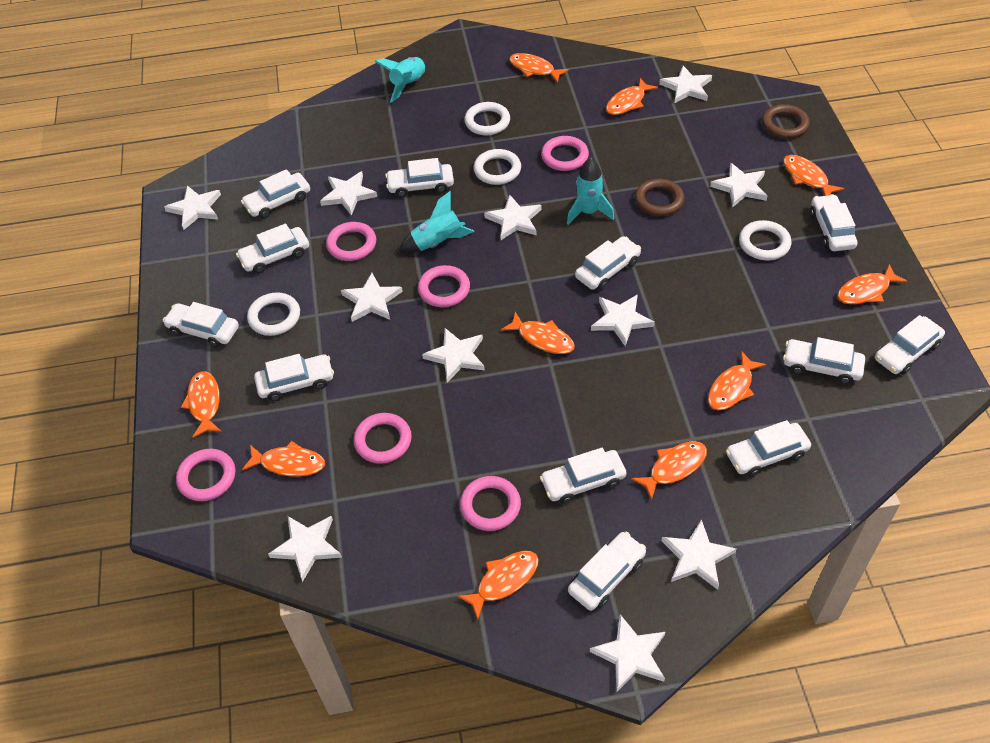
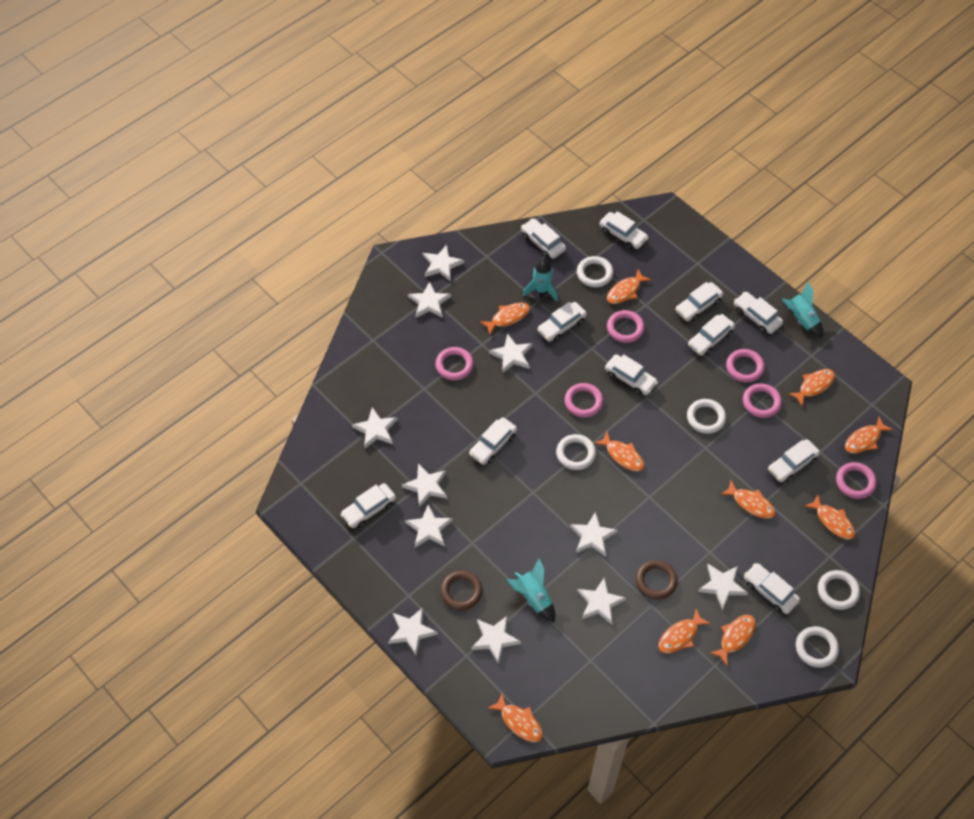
white car: [163,302,239,347] [236,223,309,273] [241,169,310,218] [254,354,334,401] [385,158,454,197] [540,448,626,504] [568,532,646,611] [575,236,641,290] [726,420,811,477] [783,337,865,384] [810,194,857,251] [875,315,945,375] = 12 -> [340,483,396,528] [469,418,517,465] [521,218,566,259] [537,302,587,342] [600,211,649,249] [605,354,658,395] [676,282,723,321] [688,314,735,356] [734,292,783,334] [744,563,800,614] [768,439,820,482] = 11
white ring: [247,292,300,336] [464,102,510,135] [474,149,521,185] [739,220,791,261] = 4 -> [556,434,596,470] [577,256,613,287] [687,399,726,434] [796,626,839,668] [818,570,860,610] = 5

